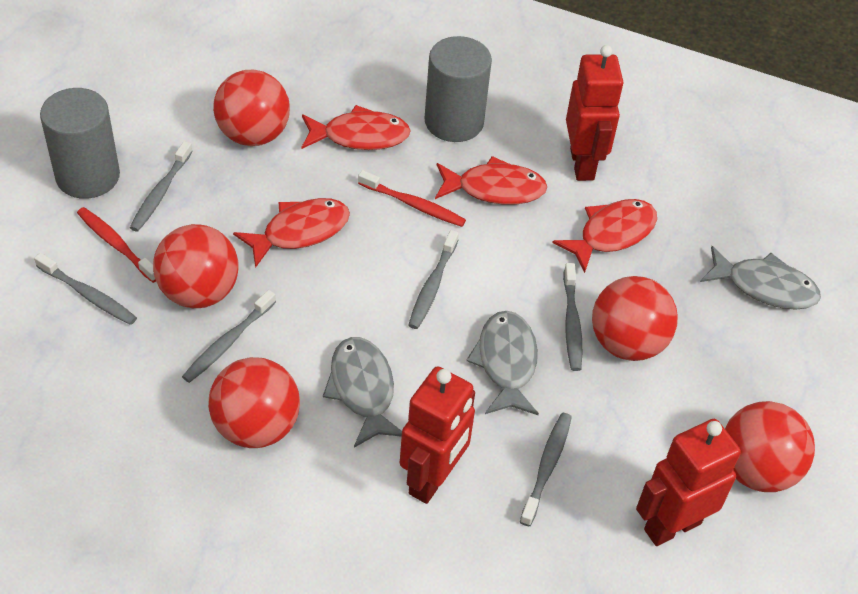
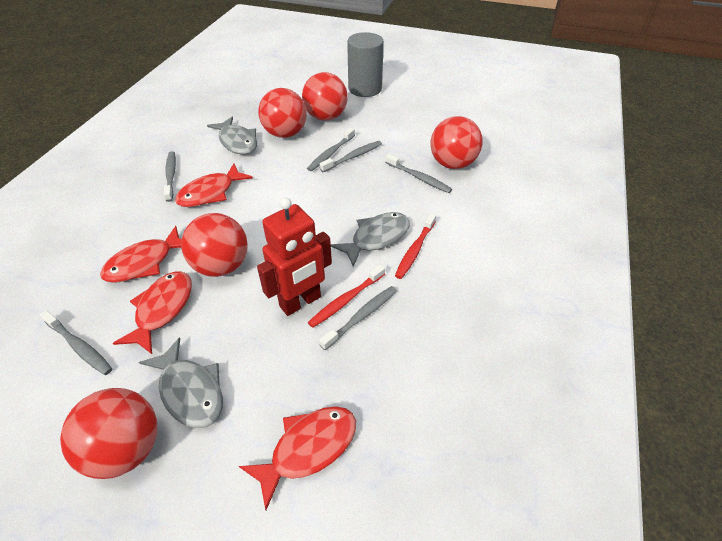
grey cylinder: [40,88,120,199] [424,36,492,142] = 2 -> [347,32,384,97] = 1
red robot: [400,366,475,504] [566,45,624,181] [636,419,741,546] = 3 -> [257,197,332,316] = 1

